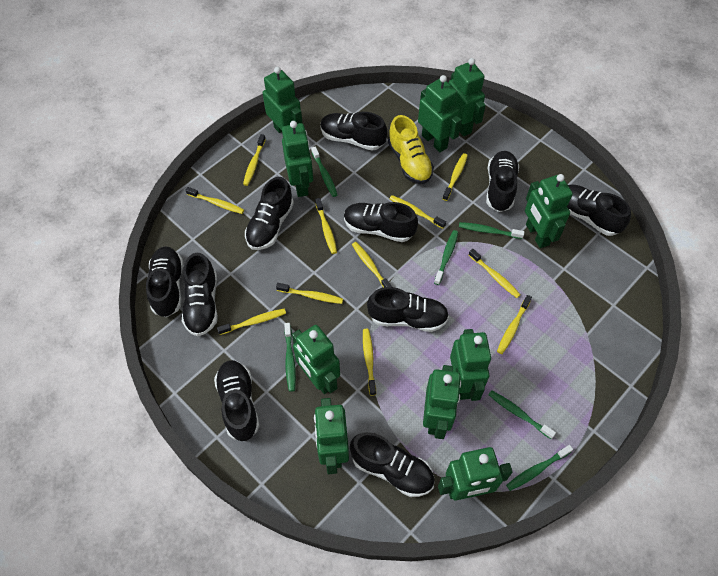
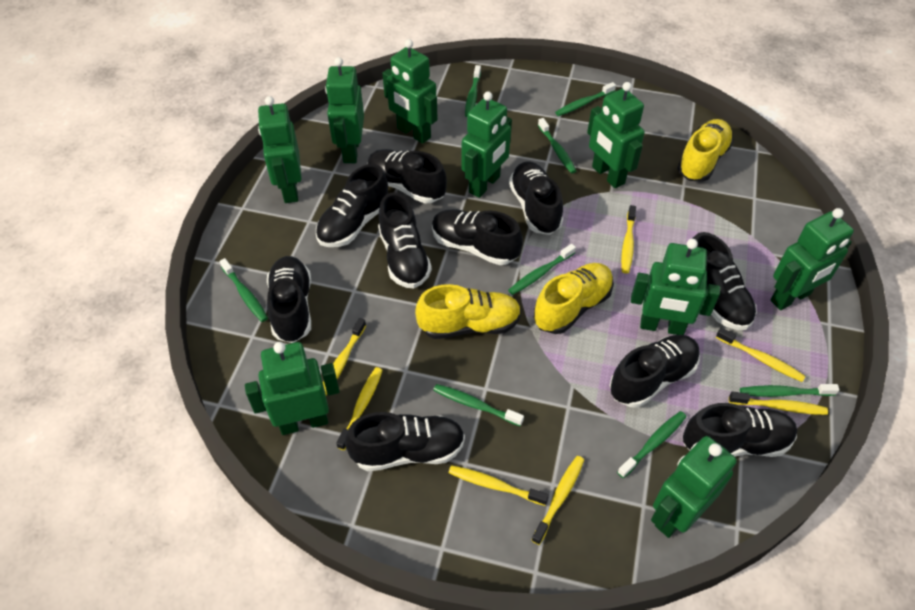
green robot: [263,67,302,133] [282,121,313,197] [292,325,340,394] [314,398,349,474] [418,75,462,152] [423,365,461,439] [438,447,513,500] [449,58,486,136] [450,329,491,401] [525,174,573,248] = 10 -> [245,342,340,435] [258,96,302,203] [325,57,364,163] [382,39,438,144] [461,91,512,198] [587,82,645,188] [631,239,720,335] [651,436,737,538] [770,208,854,310] = 9
green toothbrush: [284,323,296,392] [311,146,337,197] [434,230,458,285] [459,222,524,239] [488,390,556,439] [506,445,573,491] = 6 -> [219,258,268,322] [433,384,524,426] [465,65,481,117] [508,244,576,295] [538,118,576,173] [555,82,616,116] [617,411,686,478] [740,384,840,397] = 8
yellow shoe: [388,115,434,184] = 1 -> [415,284,521,339] [534,263,614,334] [677,119,734,182] = 3
yellow toothbrush: [185,187,244,214] [217,309,286,335] [243,134,266,186] [276,283,343,304] [315,198,337,254] [352,242,392,288] [363,329,376,396] [390,195,446,229] [442,153,468,201] [469,249,521,298] [497,295,532,354] = 11 -> [323,318,366,395] [336,367,383,450] [449,465,549,506] [531,456,584,545] [621,205,636,273] [716,328,805,382] [729,391,828,415] = 7

